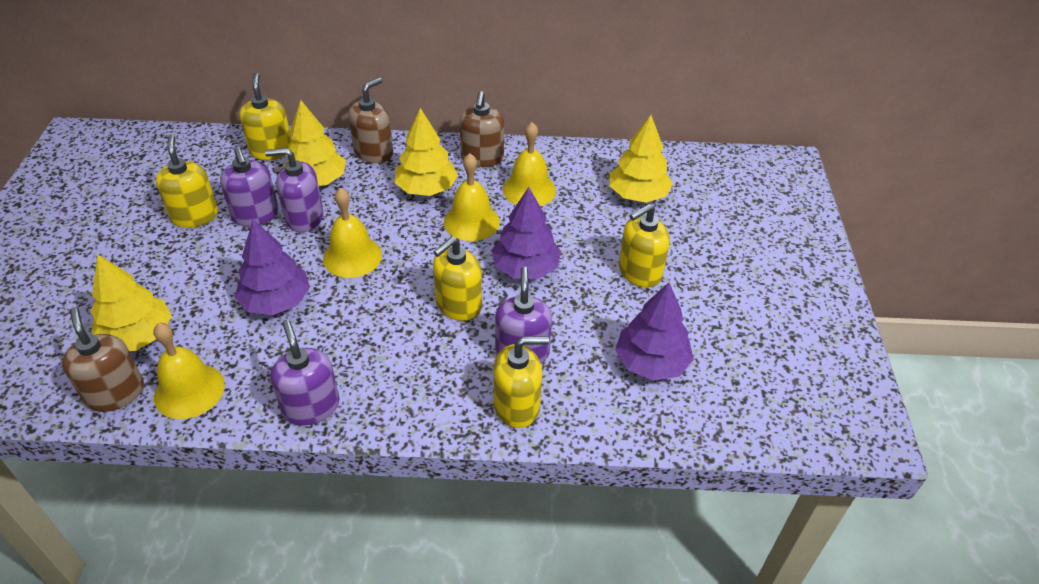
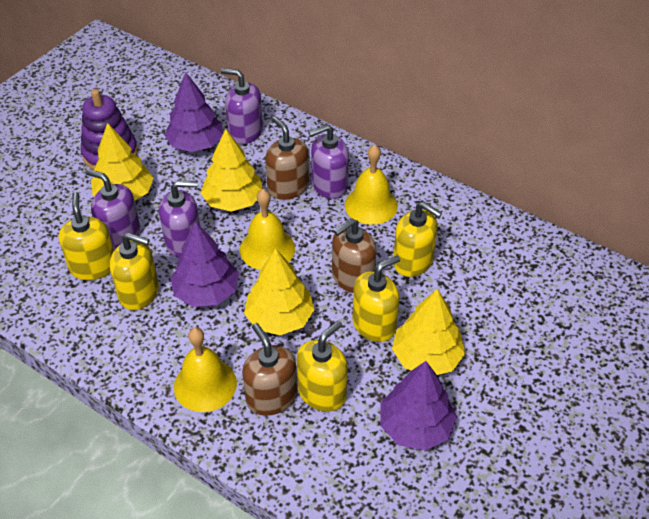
purple stacking toy: none = 0 -> [81,89,138,170] = 1
yellow bell: [153,323,225,419] [323,188,382,278] [444,153,500,241] [503,122,556,206] = 4 -> [174,327,237,412] [240,189,295,270] [345,145,398,225] = 3

